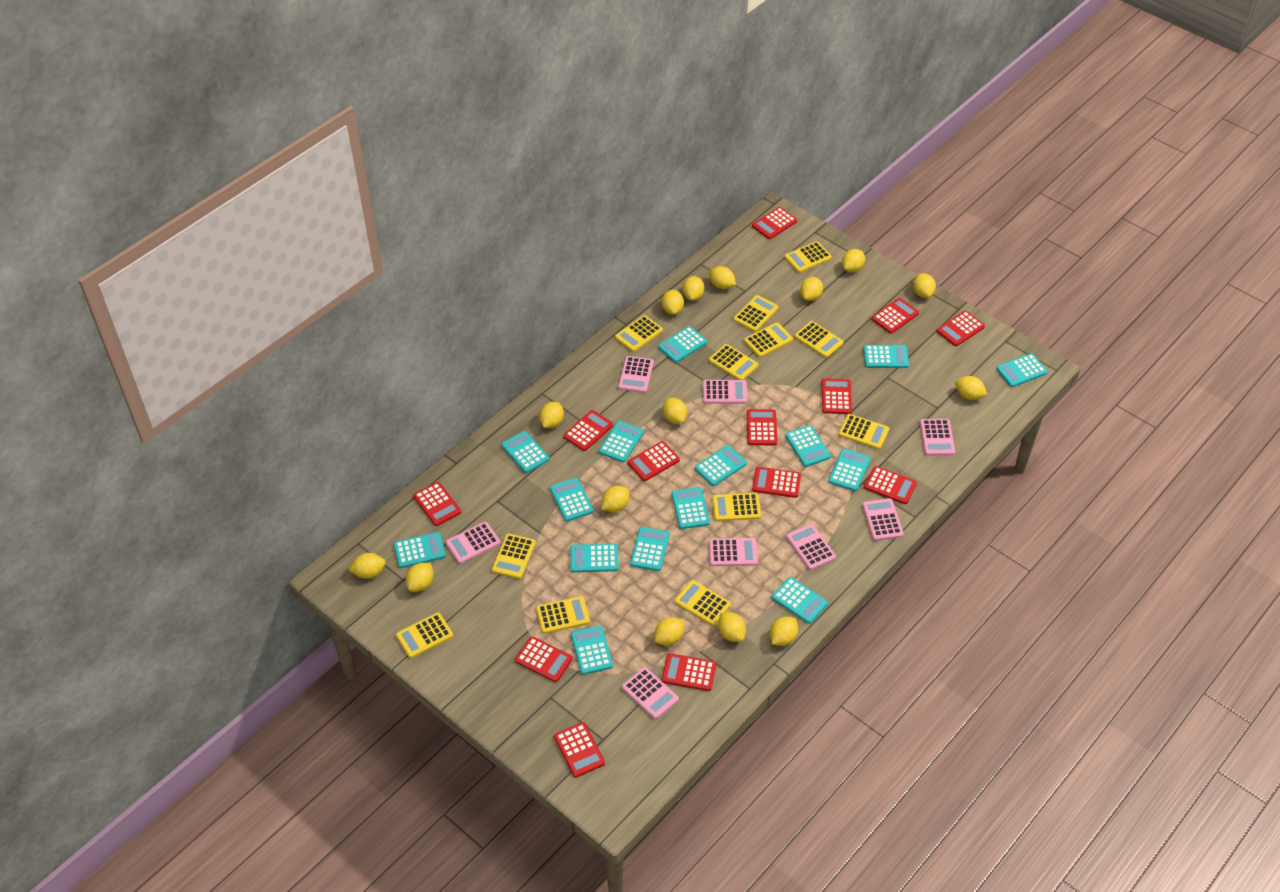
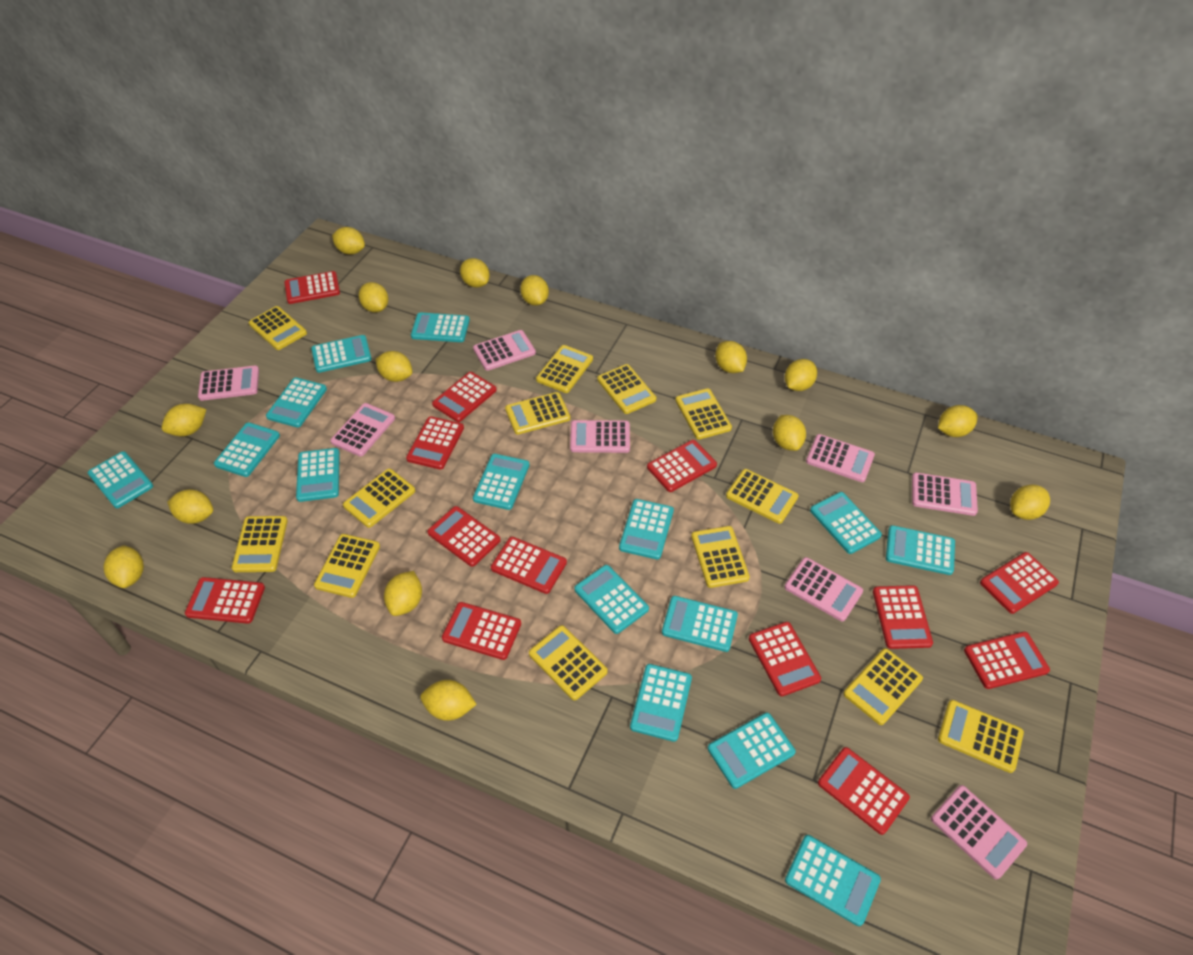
yellow calculator: [396,613,453,658] [492,534,536,579] [536,596,590,634] [615,315,663,352] [675,580,731,626] [709,344,758,380] [712,493,761,521] [734,295,778,332] [744,323,793,357] [785,241,832,273] [795,321,844,358] [838,414,889,449] = 12 -> [232,516,288,572] [249,306,307,350] [314,534,380,598] [343,469,415,528] [505,392,570,435] [529,625,608,700] [536,345,593,393] [597,364,656,414] [675,388,732,439] [691,526,750,588] [726,469,799,524] [843,648,923,725] [938,700,1024,773] = 13

